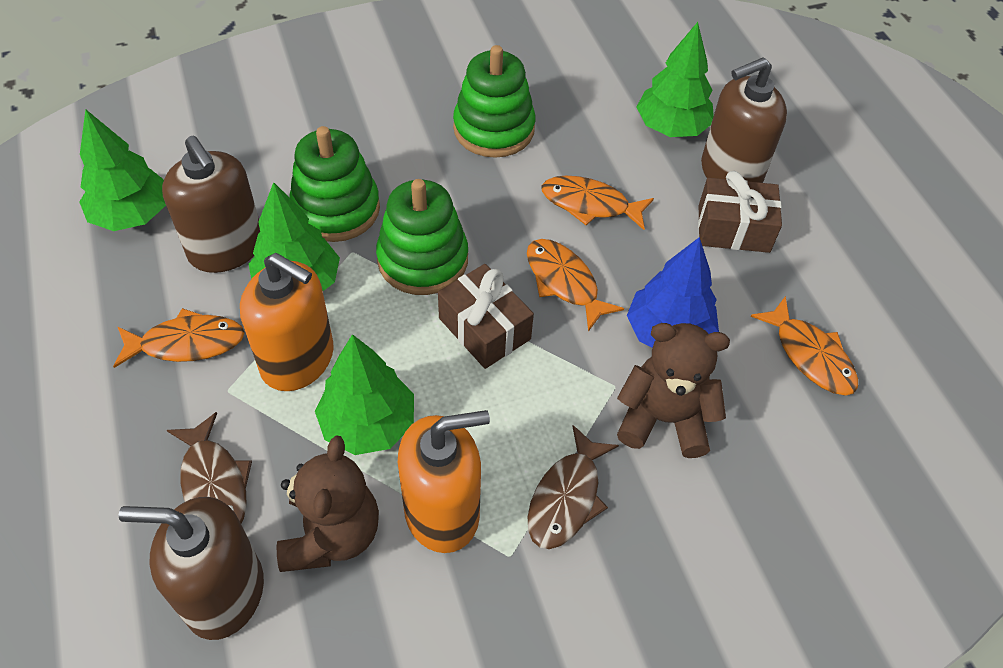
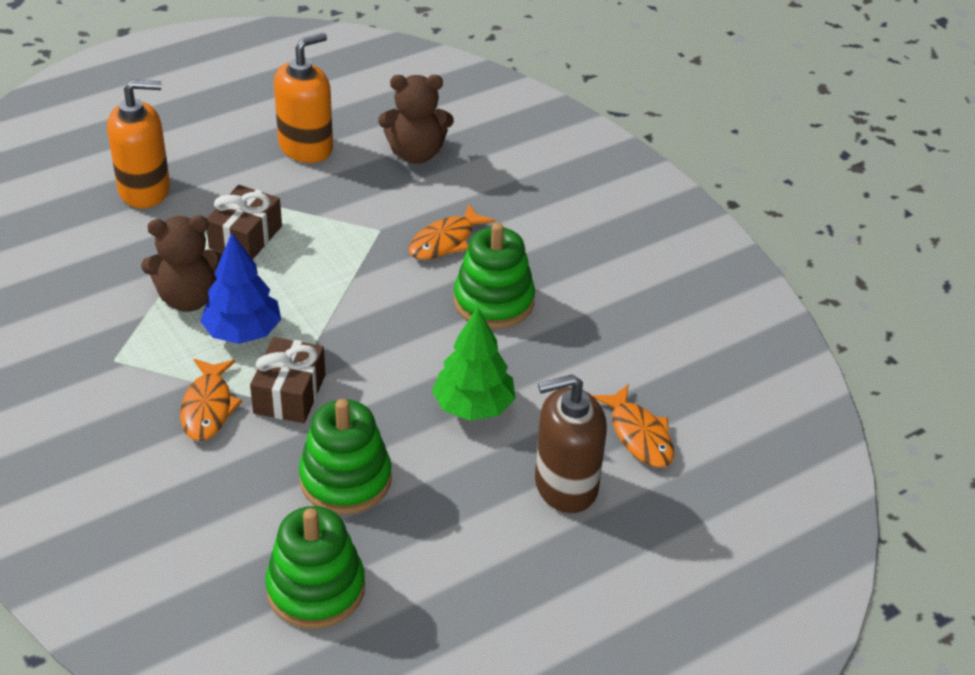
brown fish: [167,412,252,523] [528,425,619,549] = 2 -> none = 0
brown soap dispenser: [118,497,264,640] [162,136,260,273] [701,57,787,183] = 3 -> [535,374,607,513] = 1
green tree: [79,109,166,231] [249,182,340,291] [315,334,414,455] [636,22,714,137] = 4 -> [432,307,516,421] = 1
orange fish: [113,308,245,368] [527,239,624,332] [542,176,654,230] [750,296,858,395] = 4 -> [180,359,242,441] [409,203,495,260] [593,384,674,468] = 3

